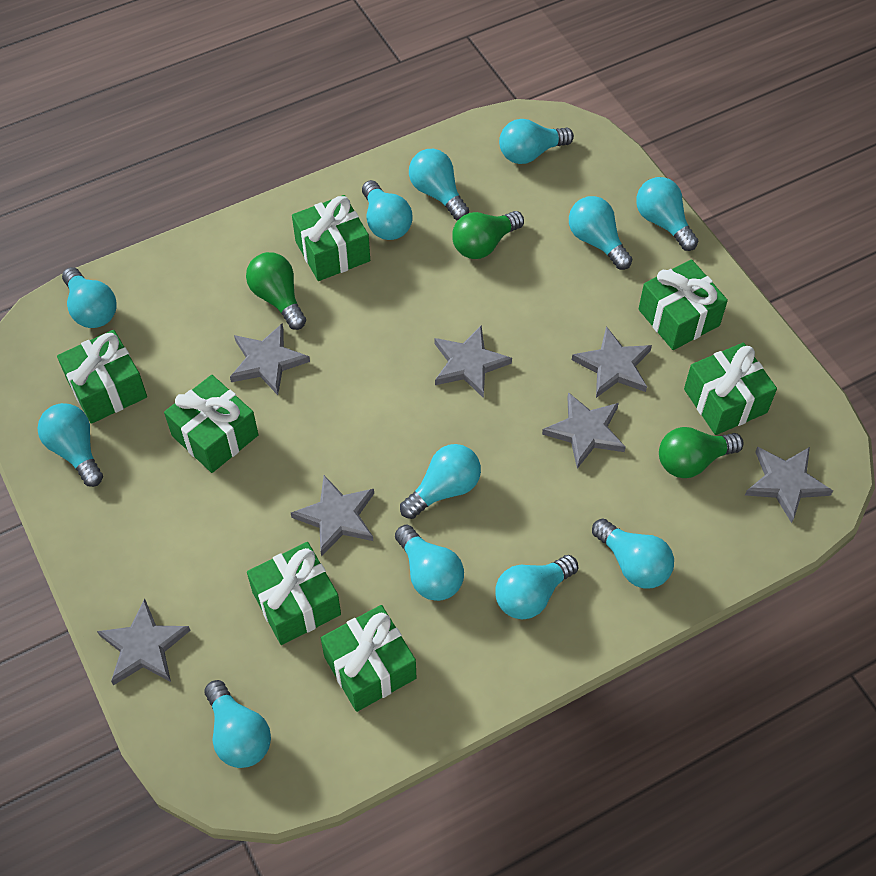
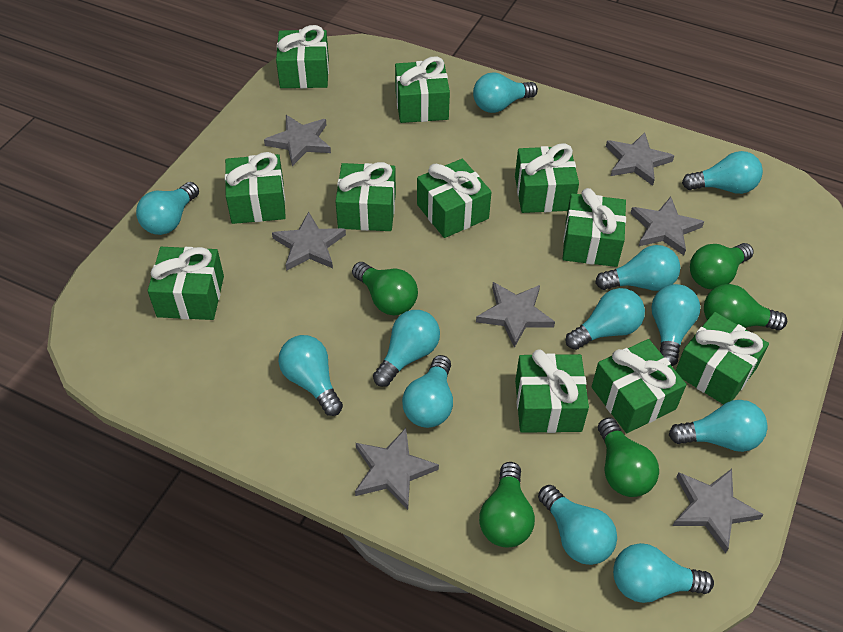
green gift: [57,330,147,424] [164,375,259,473] [247,542,341,645] [292,195,370,281] [321,605,416,712] [638,259,728,350] [684,343,777,435] = 7 -> [148,247,224,320] [225,152,286,224] [276,25,329,88] [335,162,396,231] [395,56,450,123] [417,159,491,238] [515,143,579,213] [515,349,589,433] [563,188,626,267] [592,339,686,433] [676,312,769,405] = 11
green light bulb: [246,252,306,330] [452,211,524,259] [659,427,744,478] = 3 -> [352,262,418,315] [479,462,535,548] [598,417,659,497] [690,243,754,289] [704,284,787,330] = 5

